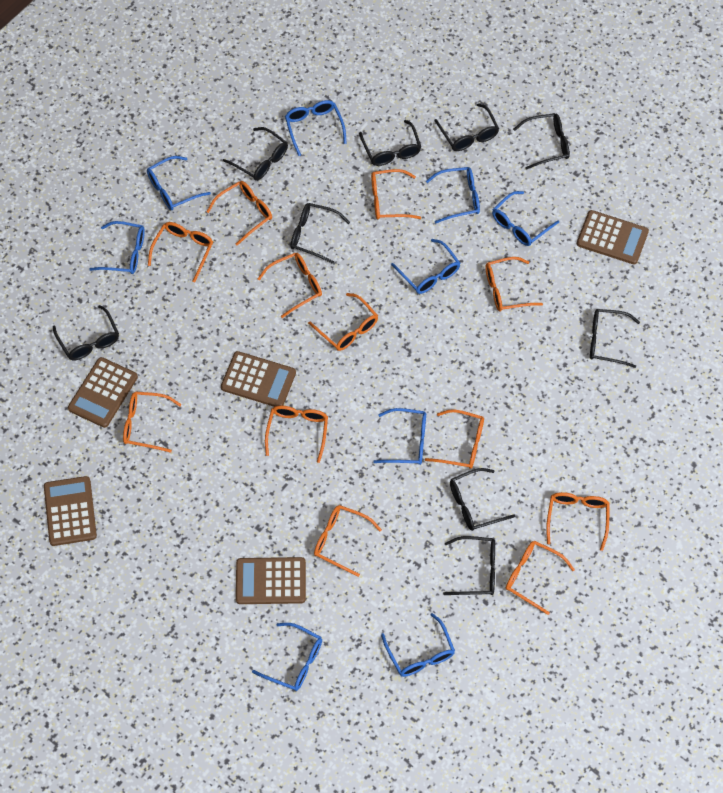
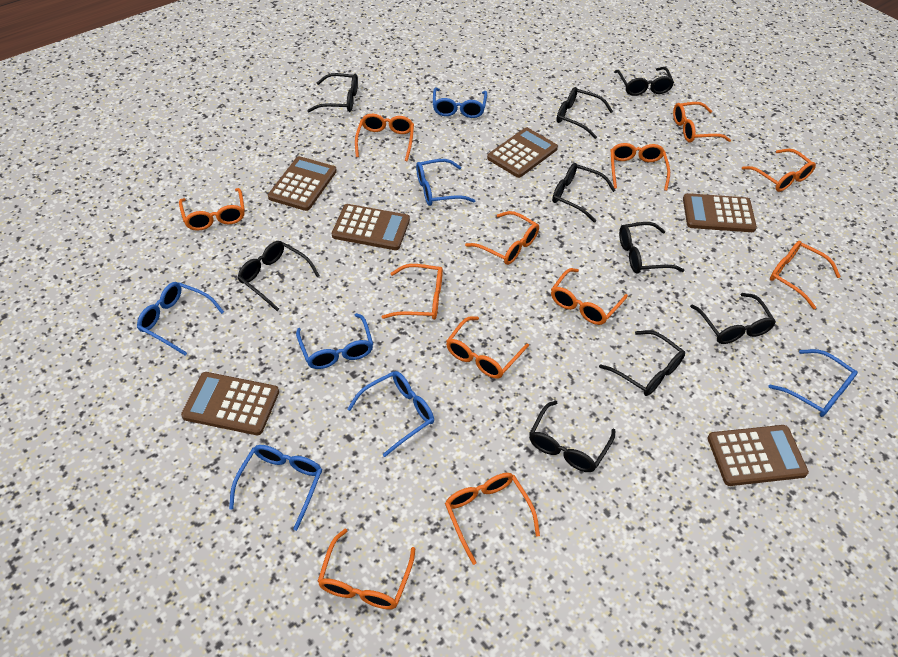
blue glasses: [89,221,145,274] [147,156,211,210] [252,623,322,691] [285,100,347,156] [373,408,426,465] [381,613,455,677] [391,239,460,294] [426,167,480,223] [492,191,559,246] = 9 -> [137,282,224,356] [229,445,322,531] [296,313,373,369] [347,371,434,457] [416,159,476,206] [433,87,487,118] [769,349,858,417] = 7
brown calculator: [44,476,97,546] [68,357,138,428] [221,351,296,407] [236,557,306,604] [577,210,649,264] = 5 -> [181,372,279,435] [268,156,337,211] [332,204,410,250] [487,127,558,178] [683,193,757,232] [708,425,809,486] = 6

